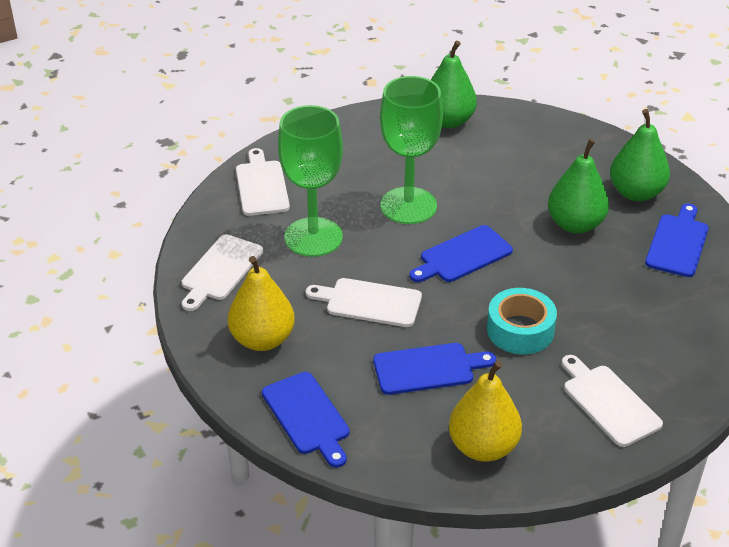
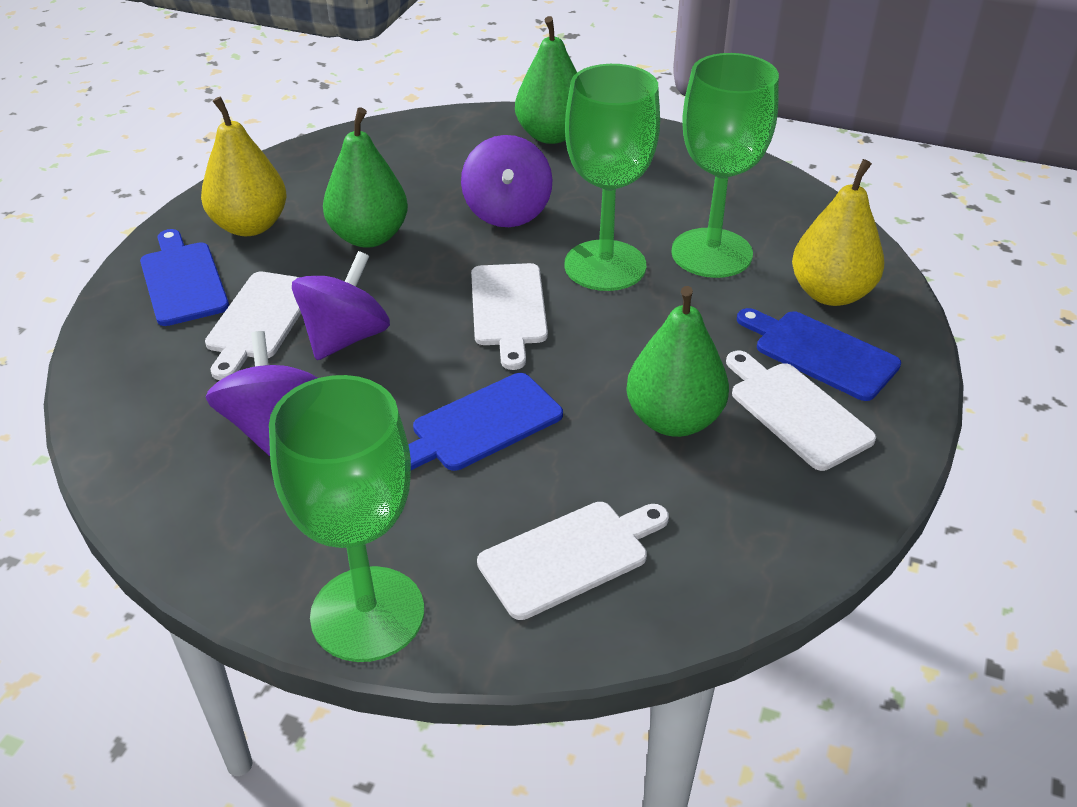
blue cutting board: [262,372,350,468] [373,343,496,395] [409,225,513,282] [645,203,709,277] = 4 -> [140,229,229,326] [408,373,563,471] [737,308,901,401] = 3
green goblet: [278,105,343,257] [380,76,443,224] = 2 -> [269,375,424,662] [564,64,660,291] [671,53,779,278] = 3
purple spinning top: none = 0 -> [206,331,317,456] [292,251,390,360] [461,135,553,227] = 3
turquoise tape: [487,288,557,355] = 1 -> none = 0

